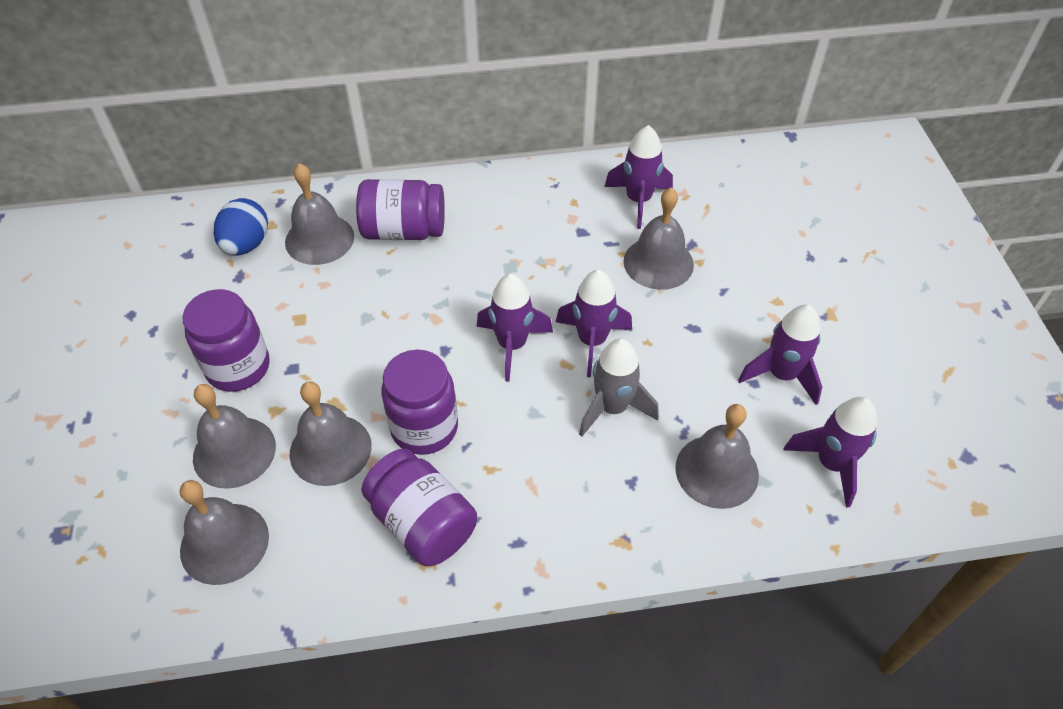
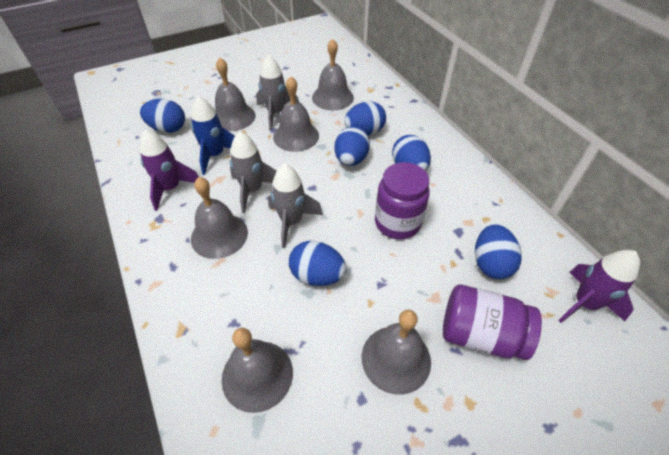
blue egg: [214,198,268,256] = 1 -> [140,99,185,133] [289,241,346,286] [334,126,370,166] [344,101,386,135] [392,135,431,171] [475,224,522,279] = 6
blue rocket: none = 0 -> [191,96,235,175] = 1
grey rocket: [579,338,659,437] = 1 -> [229,131,277,214] [256,55,299,130] [268,164,323,248] = 3
purple jar: [182,289,270,392] [356,179,445,240] [361,449,477,566] [381,350,458,455] = 4 -> [375,162,430,240] [443,285,542,360] = 2
purple rocket: [476,274,553,382] [556,270,632,377] [604,125,673,229] [738,304,822,405] [783,397,877,508] = 5 -> [140,129,199,211] [558,250,640,323] = 2

